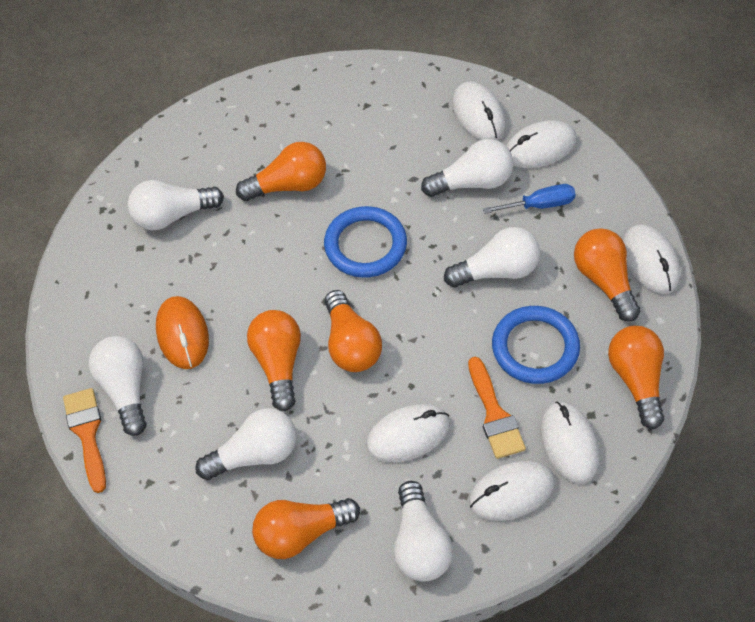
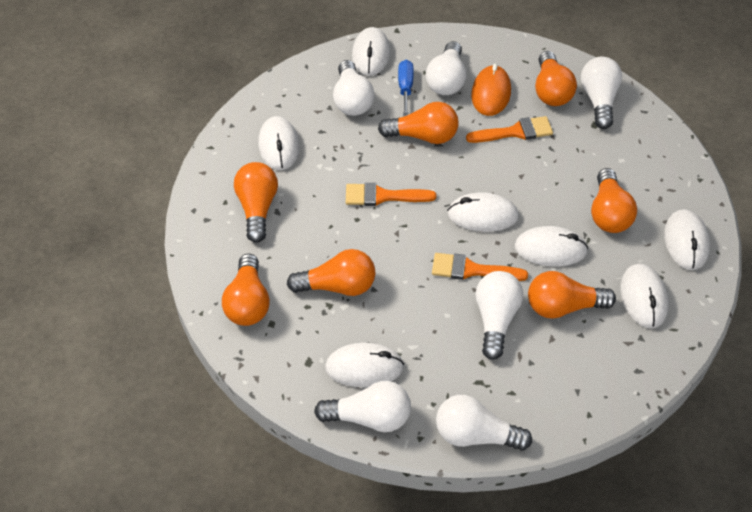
blue ring: [324,206,407,278] [492,306,580,384] = 2 -> none = 0
orange brush: [63,388,106,493] [468,357,526,459] = 2 -> [346,183,436,206] [432,253,528,281] [466,116,553,143] = 3
orange light bulb: [236,142,326,201] [247,310,301,411] [252,498,360,559] [325,290,382,372] [574,228,640,322] [608,326,664,429] = 6 -> [222,254,270,326] [234,162,278,243] [287,249,376,296] [378,102,459,144] [528,271,616,319] [535,51,577,106] [591,168,637,233] = 7
white mouse: [366,404,450,462] [452,81,506,140] [469,461,555,521] [506,121,577,168] [540,401,600,484] [623,224,680,294] = 6 -> [258,116,300,170] [325,342,404,387] [352,27,390,76] [447,192,519,232] [514,226,588,266] [620,264,668,328] [664,209,710,270] = 7

